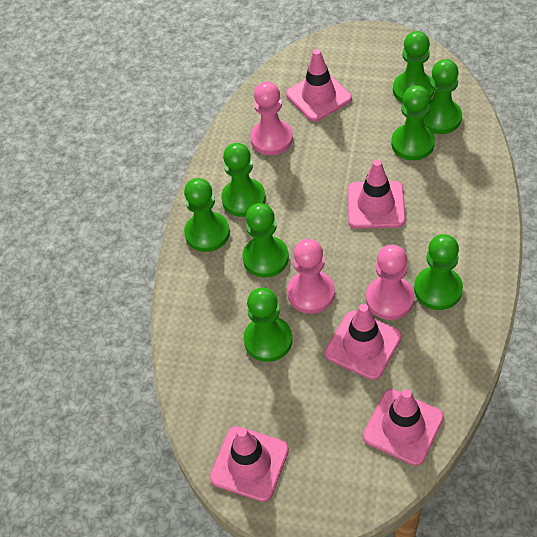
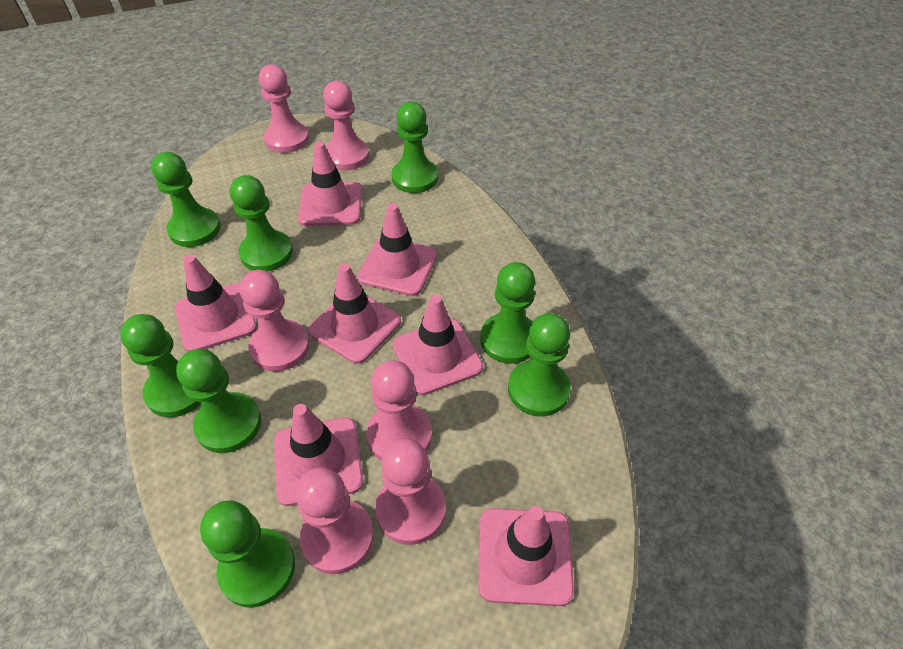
pink pawn: [250,81,293,155] [287,239,335,314] [366,245,414,320] = 3 -> [240,270,310,372] [259,64,309,153] [295,467,374,574] [323,81,369,170] [366,361,432,460] [375,438,446,545] = 6
pink traffic cone: [210,426,289,502] [286,49,352,122] [325,304,402,380] [347,159,406,229] [363,389,444,466] = 5 -> [175,255,257,351] [274,404,363,506] [298,141,362,226] [308,264,401,364] [357,203,437,296] [392,295,483,395] [478,506,574,606] = 7

